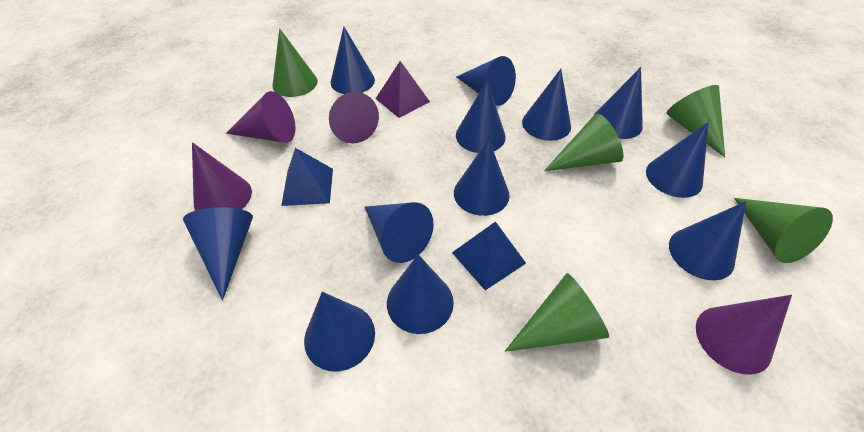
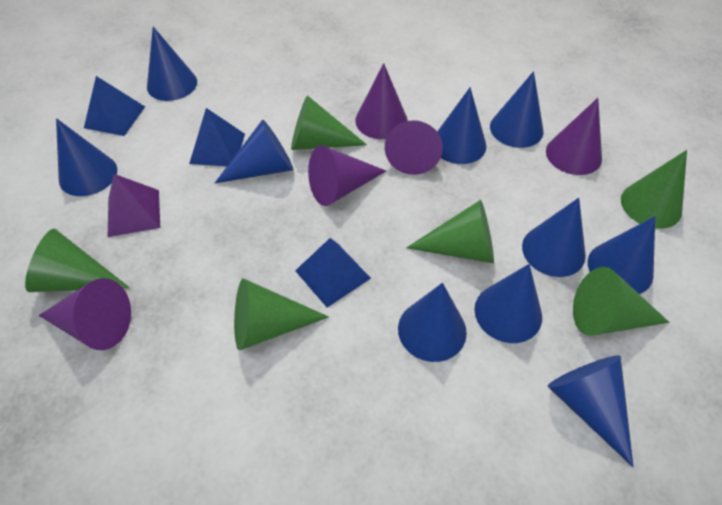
blue cone: [183,207,253,300] [304,292,375,371] [331,27,375,94] [365,202,434,263] [387,254,454,334] [454,139,510,216] [456,80,506,153] [457,56,516,106] [522,69,571,141] [594,67,643,139] [646,122,709,198] [669,201,746,280] = 12 -> [56,118,117,196] [147,27,197,101] [215,119,293,183] [398,283,467,362] [437,87,487,164] [474,264,542,343] [490,71,544,148] [522,198,586,277] [548,356,633,467] [588,216,655,294] = 10
blue pyramid: [281,148,333,206] [452,221,526,290] = 2 -> [84,76,145,136] [189,108,245,166] [295,238,371,308] = 3
green cone: [272,28,318,97] [505,273,609,352] [544,113,623,171] [667,85,725,157] [734,198,833,263] = 5 -> [25,229,130,292] [234,278,329,350] [291,95,367,150] [406,200,494,263] [573,267,670,336] [621,150,687,229] = 6
purple cone: [192,142,252,211] [226,91,296,143] [329,92,379,143] [696,295,792,375] = 4 -> [39,278,131,350] [308,145,386,206] [355,63,408,139] [385,120,443,175] [546,98,602,175] = 5

